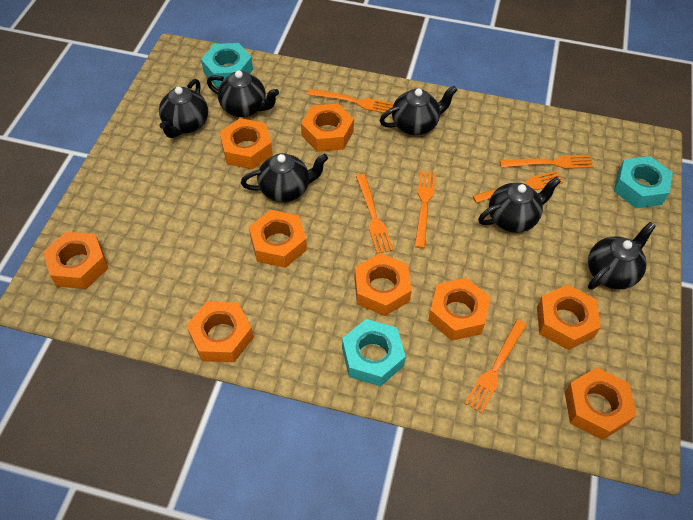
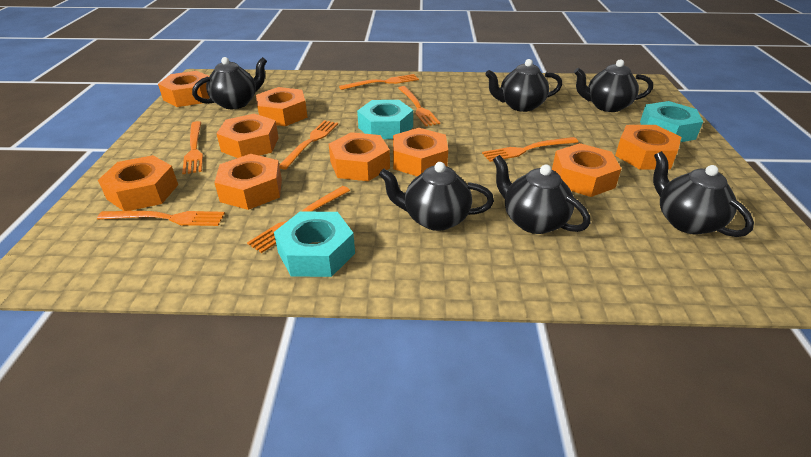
orange fork: [307,89,394,115] [356,174,393,254] [415,170,436,248] [465,319,527,413] [473,171,564,203] [500,155,593,169] = 6 -> [97,211,225,226] [182,121,203,174] [247,186,350,253] [279,120,338,170] [339,74,419,90] [398,86,440,126] [482,137,578,162] = 7

